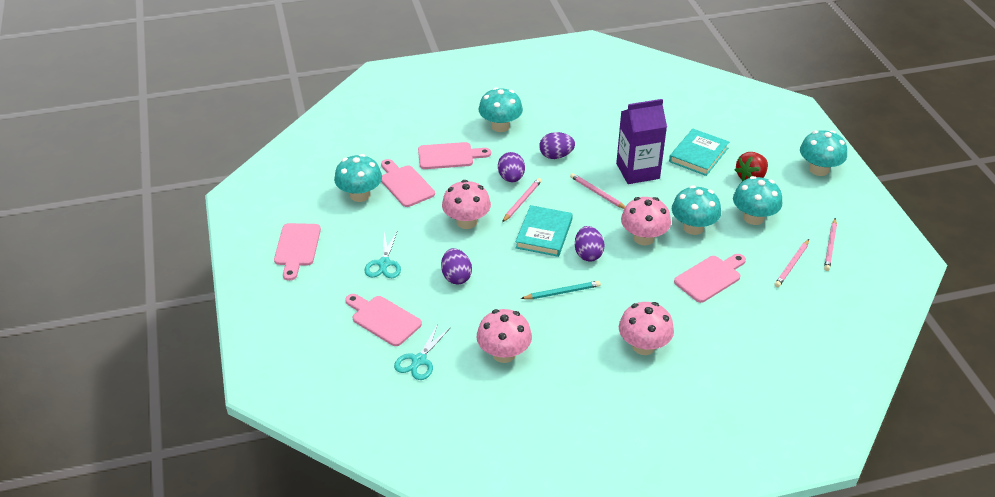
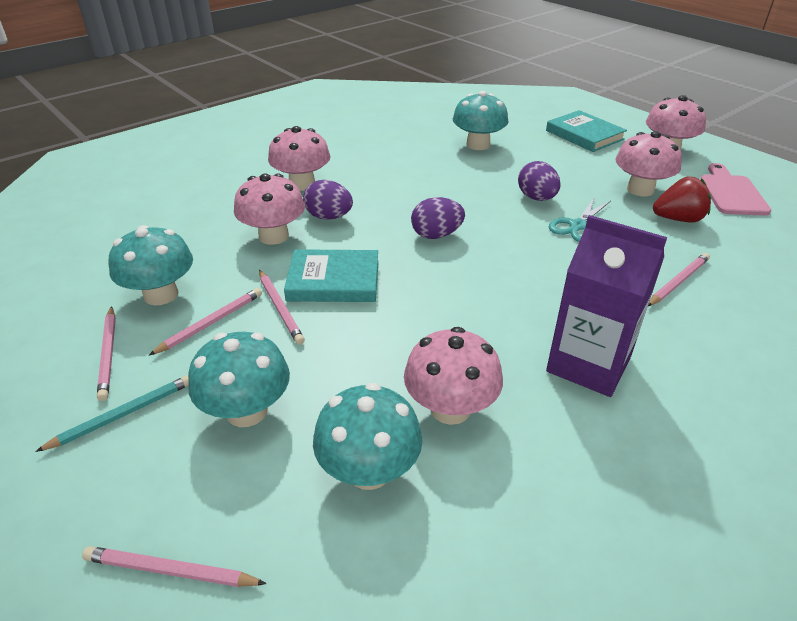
pink cutting board: [274,223,321,281] [345,294,422,346] [381,159,435,207] [418,142,491,169] [674,254,746,303] = 5 -> [700,163,771,216] = 1
pink mushroom: [442,180,491,229] [476,309,532,363] [619,302,674,355] [621,197,671,246] = 4 -> [234,173,305,245] [268,126,331,191] [404,327,503,425] [615,131,682,196] [646,95,706,150] = 5
pink pencil: [502,178,542,222] [570,173,625,209] [774,239,809,287] [824,218,837,271] = 4 -> [82,546,267,587] [97,306,116,401] [149,288,262,355] [259,270,305,345] [648,253,710,306] = 5
purple egg: [441,248,472,284] [498,152,525,182] [539,132,575,159] [575,226,605,262] = 4 -> [303,180,353,220] [411,197,465,239] [518,161,561,201] = 3
turquoise mushroom: [334,154,382,202] [479,87,523,132] [672,185,721,235] [733,176,782,225] [800,130,847,176] = 5 -> [109,225,193,305] [188,332,290,427] [313,383,423,490] [453,91,508,150] = 4
turquoise scissors: [365,231,401,278] [394,324,451,380] = 2 -> [549,198,611,242] = 1

